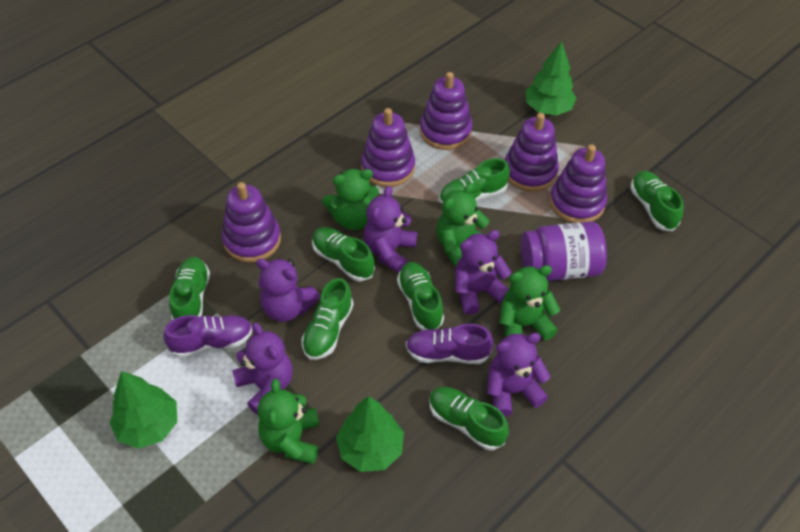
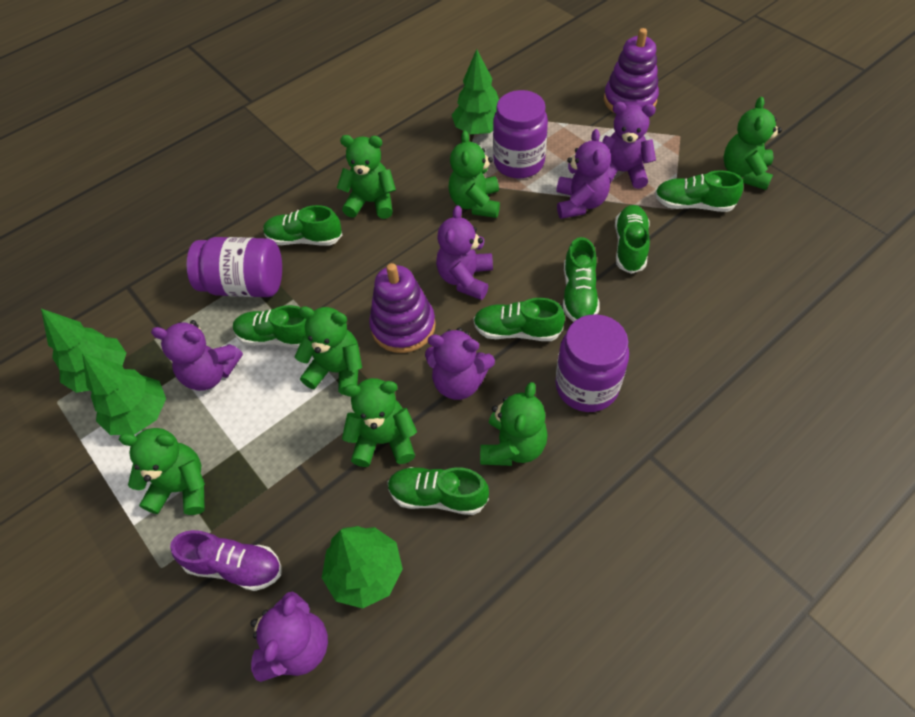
green teddy bear: [258,379,319,464] [322,169,379,230] [437,183,489,267] [500,265,560,340] = 4 -> [119,428,205,515] [295,306,362,396] [337,135,396,219] [342,378,417,467] [448,130,500,218] [480,382,548,466] [723,97,782,190] = 7
green tree: [109,371,177,449] [336,396,404,472] [525,41,576,115] = 3 -> [41,309,126,393] [82,353,166,435] [322,526,403,609] [452,49,499,134] = 4
purple jar: [521,221,607,281] = 1 -> [186,237,282,297] [493,90,548,179] [555,314,629,412] = 3
purple shoe: [163,315,252,358] [406,324,493,364] = 2 -> [170,530,281,591] = 1
purple stacking toy: [222,182,281,262] [361,108,415,187] [420,72,473,150] [505,113,559,192] [550,144,607,223] = 5 -> [369,263,436,353] [604,28,659,113] = 2
purple teddy bear: [232,322,293,415] [256,258,320,322] [364,186,417,273] [455,230,511,315] [487,333,550,417] = 5 -> [151,320,243,391] [251,592,328,682] [425,327,495,400] [436,205,493,300] [556,129,611,219] [602,102,656,189] = 6

